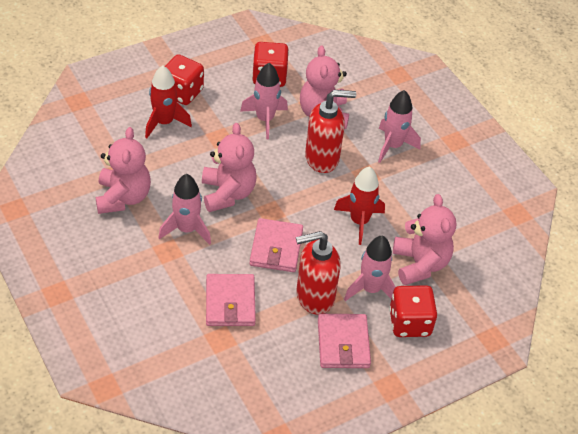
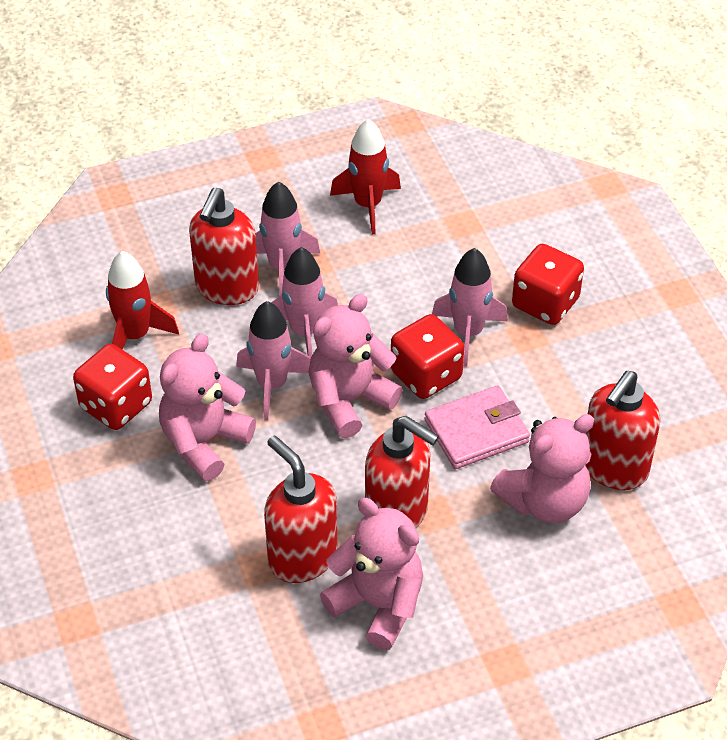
pink wallet: [206,274,256,326] [249,218,303,272] [318,314,371,368] = 3 -> [424,385,530,469] = 1
red soap dispenser: [296,231,341,315] [305,90,356,173] = 2 -> [189,188,259,305] [264,435,337,583] [365,416,439,528] [585,371,660,490] = 4

